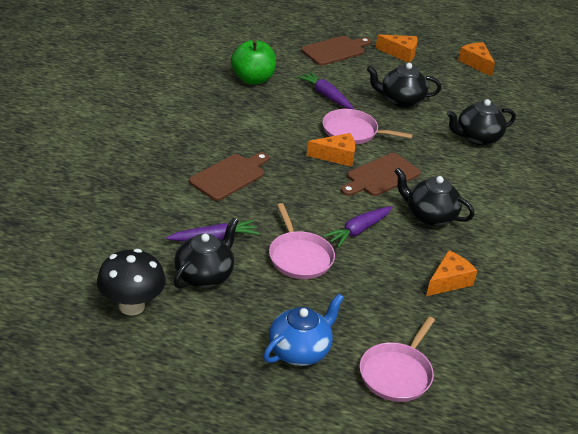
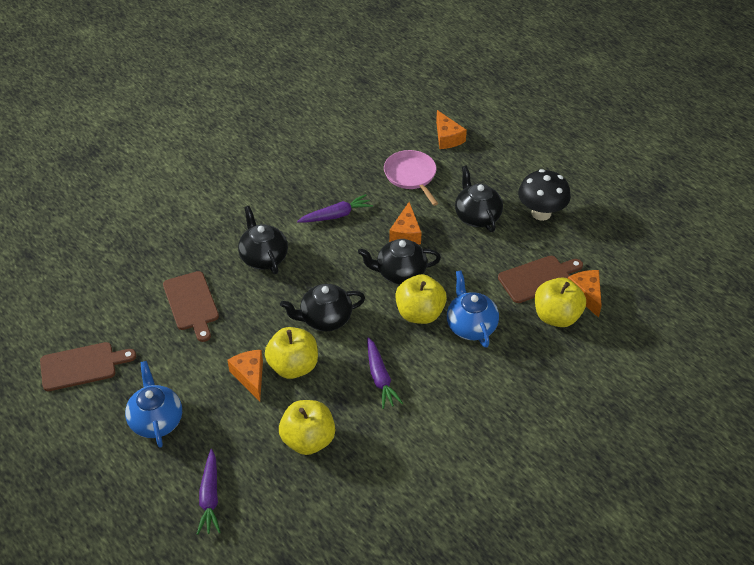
blue teapot: [263,294,344,366] = 1 -> [125,361,182,447] [447,270,499,348] = 2
green apple: [231,40,276,84] = 1 -> none = 0
pink pan: [269,203,335,279] [323,109,413,144] [360,316,435,402] = 3 -> [384,150,438,206] = 1
yellow apple: none = 0 -> [265,327,318,379] [279,400,335,455] [395,274,447,324] [535,277,586,327] = 4

